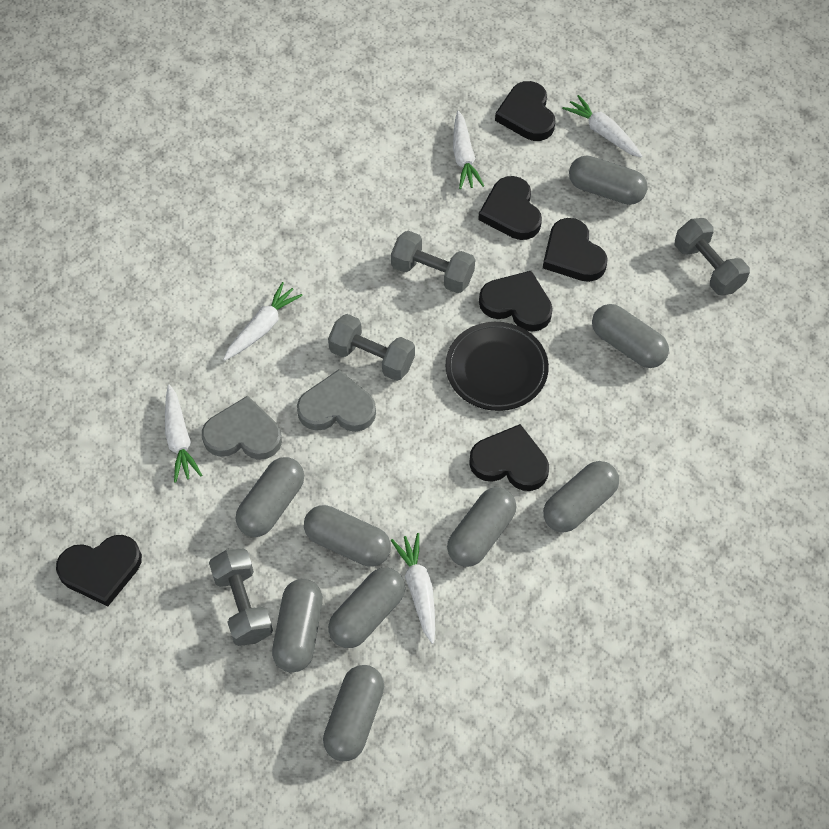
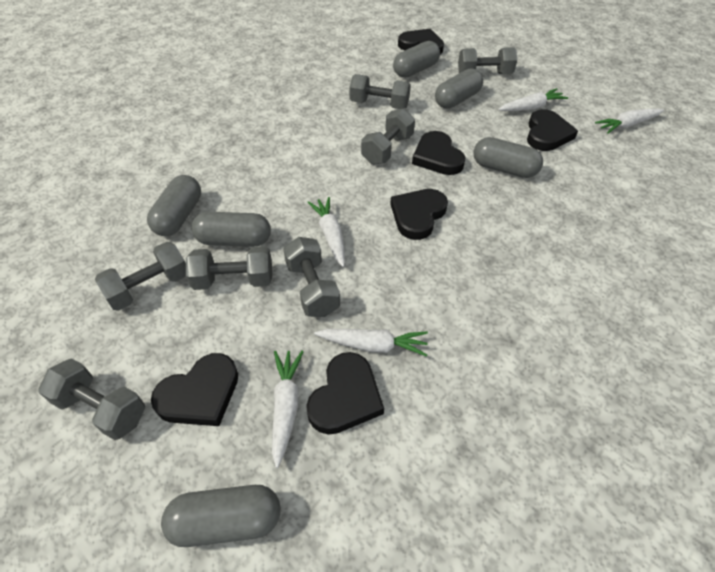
black plate: [446,322,549,411] = 1 -> none = 0
grey capsule: [236,457,304,537] [272,579,323,673] [304,505,391,567] [323,665,384,761] [328,568,405,648] [447,487,516,567] [543,461,619,532] [569,155,648,205] [592,304,669,368] = 9 -> [147,175,201,236] [161,485,281,547] [191,212,271,247] [393,41,440,78] [435,68,483,109] [473,137,543,178] = 6
grey dumbbell: [209,549,273,646] [328,314,415,381] [391,231,475,293] [675,218,750,295] = 4 -> [38,358,145,440] [95,242,186,311] [186,246,272,290] [283,237,340,317] [349,74,411,109] [361,108,415,165] [458,47,517,74] = 7
grey heart: [202,396,282,460] [297,370,376,432] = 2 -> none = 0

